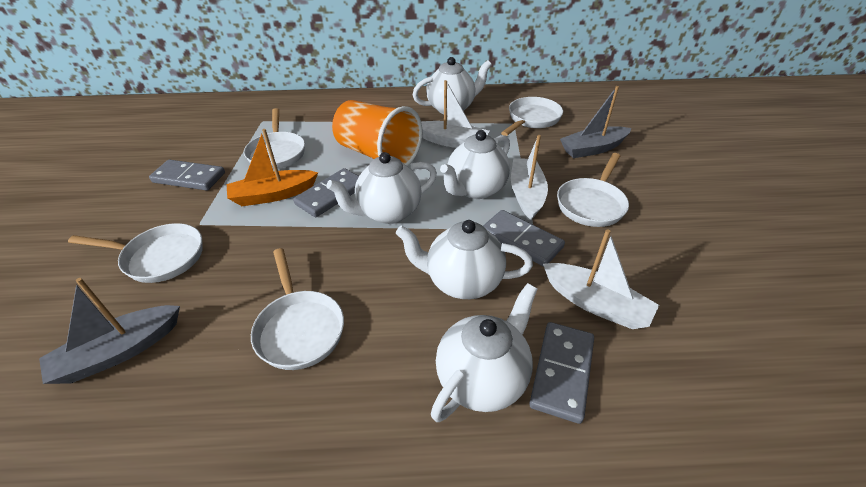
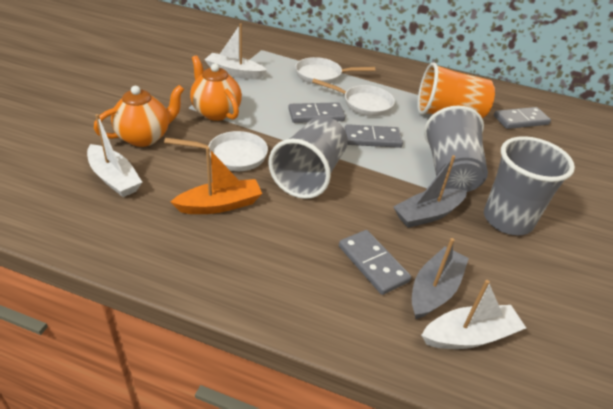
grey cup: none = 0 -> [268,116,348,199] [424,106,488,192] [484,136,575,235] = 3
orange teapot: none = 0 -> [94,85,184,147] [190,55,242,121] = 2
white pan: [68,223,203,283] [244,108,305,169] [251,248,344,370] [501,97,563,136] [557,153,629,227] = 5 -> [164,131,268,171] [295,57,375,85] [312,78,395,116] = 3
white teapot: [326,152,437,224] [396,220,533,299] [413,57,492,114] [431,283,537,422] [440,130,510,199] = 5 -> none = 0

